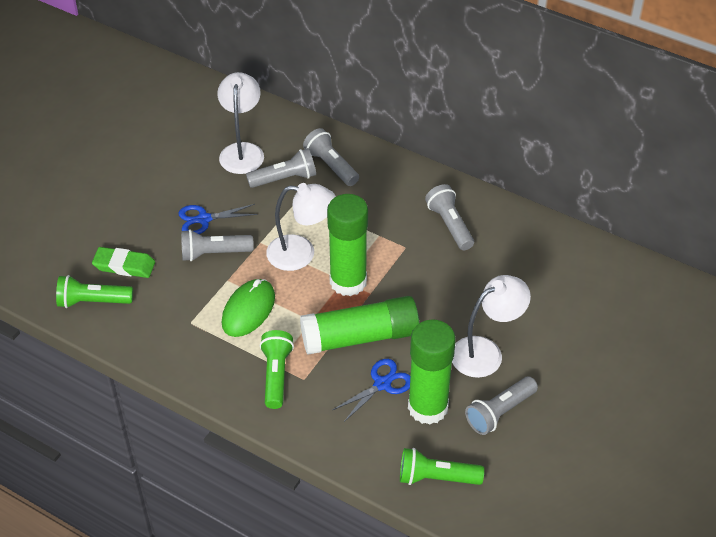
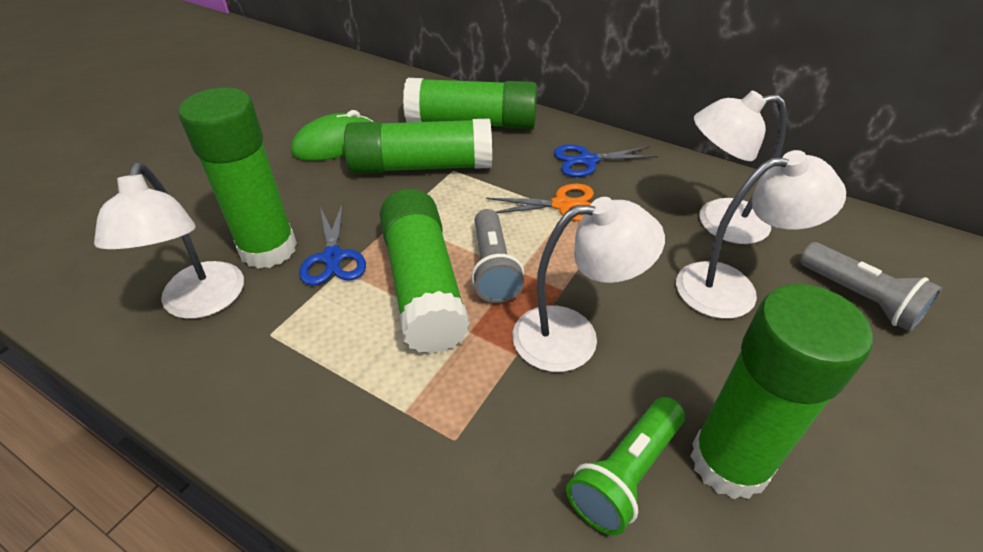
green eraser: [92,247,155,278] = 1 -> none = 0
green flashlight: [56,275,133,308] [260,330,294,409] [400,448,484,485] = 3 -> [566,397,685,535] = 1
green glue stick: [300,296,420,355] [327,194,368,296] [408,319,456,425] = 3 -> [178,88,297,269] [344,118,492,174] [380,189,470,354] [403,78,537,129] [690,284,873,500] = 5
grey flashlight: [181,229,254,261] [246,148,316,188] [303,128,359,186] [425,184,474,250] [465,377,538,435] = 5 -> [471,209,524,303] [800,242,942,332] = 2
orange scissors: none = 0 -> [486,184,594,222] = 1
white lamp: [217,72,264,174] [266,183,336,271] [452,275,531,378] = 3 -> [94,163,244,319] [513,197,665,372] [676,150,846,319] [694,91,787,244] = 4

